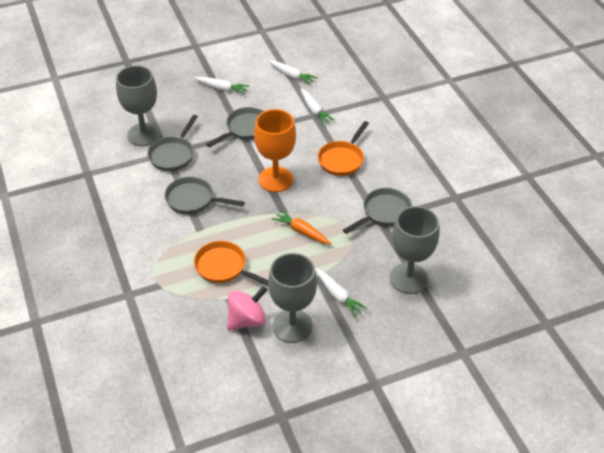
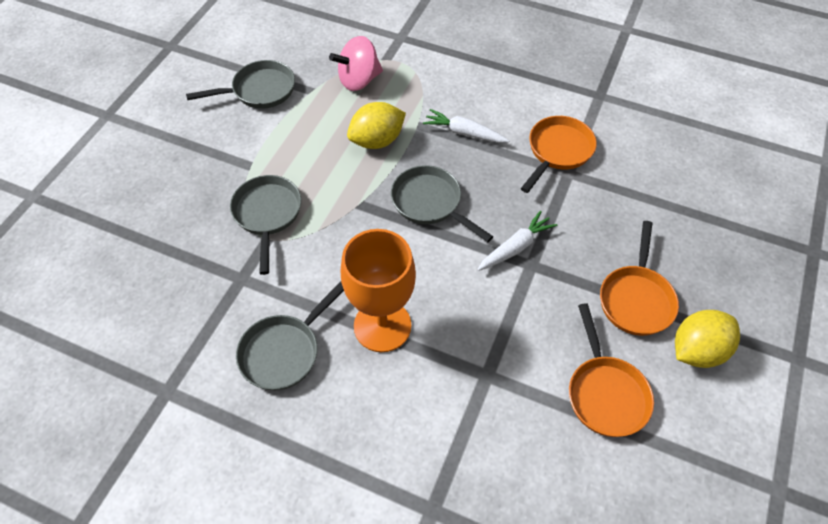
grey goblet: [116,65,161,146] [268,253,317,343] [390,206,439,294] = 3 -> none = 0
orange carrot: [272,210,331,244] = 1 -> none = 0
orange pan: [194,241,268,286] [318,121,369,176] = 2 -> [521,116,597,193] [569,303,654,437] [600,221,679,336] = 3
white carrot: [194,77,249,95] [268,60,318,85] [301,88,335,125] [315,268,367,317] = 4 -> [423,109,510,143] [477,210,557,271] = 2
yellow lemon: none = 0 -> [347,102,406,149] [675,310,740,368] = 2

